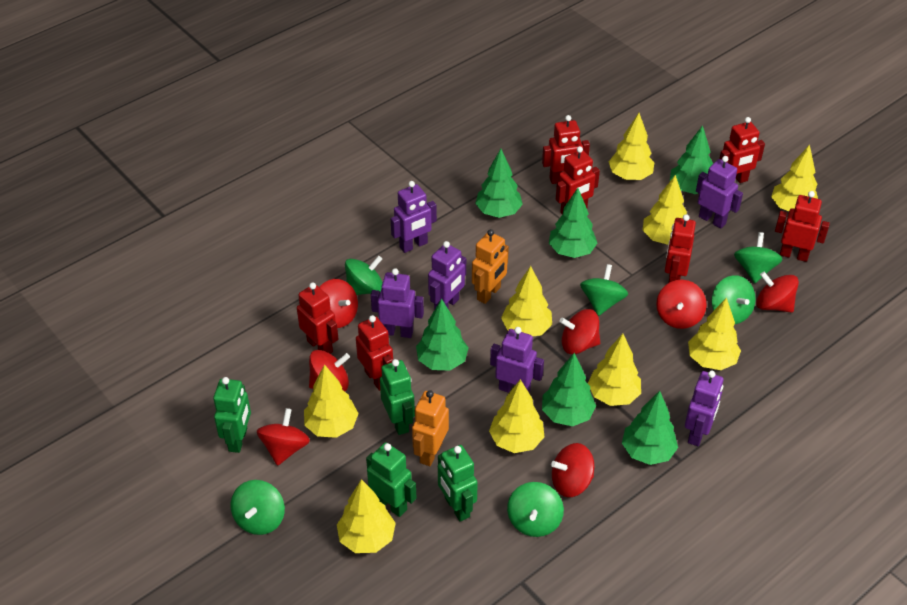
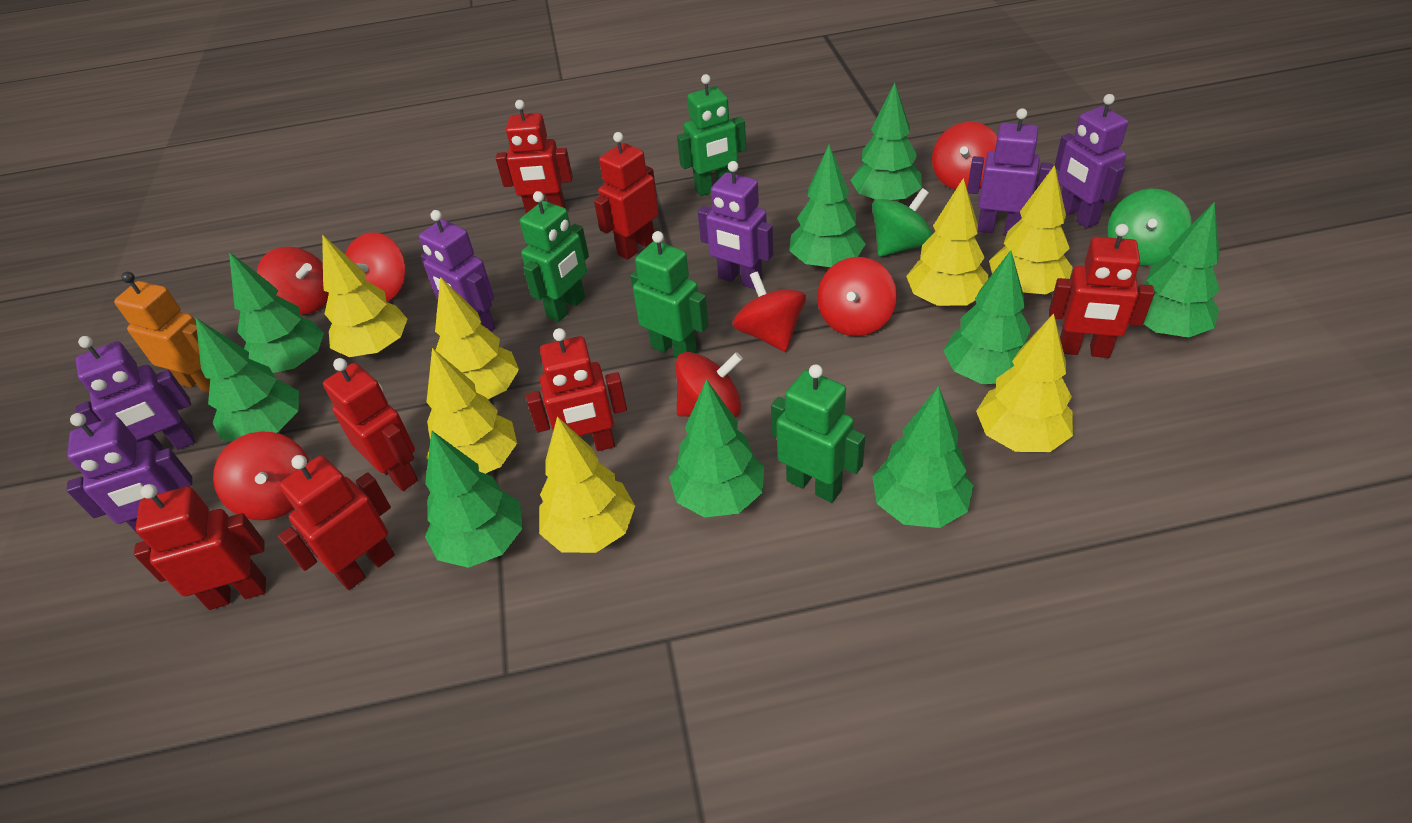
green spinning top: [231,480,285,535] [345,256,383,295] [507,482,564,537] [580,264,628,316] [711,275,756,324] [734,232,783,283] = 6 -> [872,188,933,257] [1108,189,1192,266] = 2
green tree: [416,299,468,370] [475,149,523,218] [542,353,596,426] [549,188,597,258] [622,391,678,465] [670,125,713,194] = 6 -> [196,318,299,442] [229,252,324,373] [425,431,523,568] [669,379,764,518] [789,144,866,269] [851,83,922,201] [872,386,973,528] [943,250,1031,384] [1142,202,1220,337] = 9
orange robot: [412,390,449,466] [472,229,509,304] = 2 -> [114,272,210,392] = 1
yellow tree: [304,364,359,438] [337,479,396,553] [489,379,545,453] [501,266,552,336] [588,333,641,406] [609,113,654,180] [642,175,687,245] [688,297,741,370] [771,145,818,211] = 9 -> [322,234,408,357] [426,348,517,474] [435,277,519,399] [539,416,635,553] [906,178,988,307] [976,313,1073,452] [989,165,1073,295] = 7

